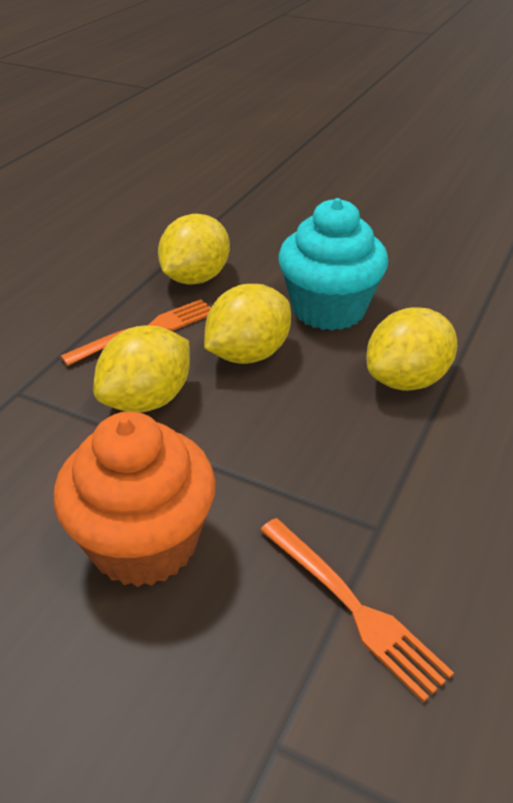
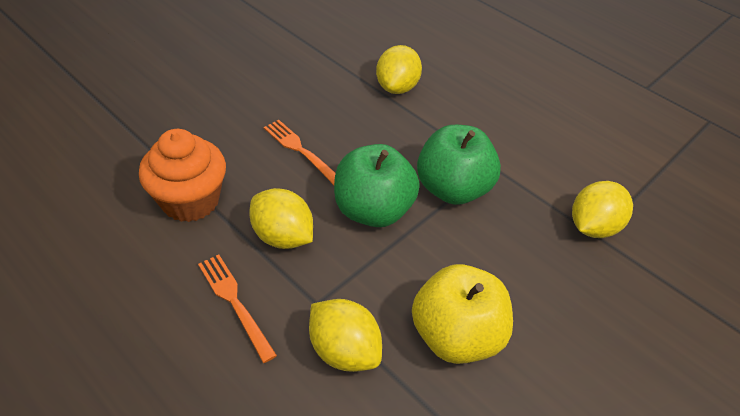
green apple: none = 0 -> [334,144,420,227] [417,125,501,205] = 2
turquoise cupcake: [278,198,388,330] = 1 -> none = 0
yellow apple: none = 0 -> [412,264,513,364] = 1

